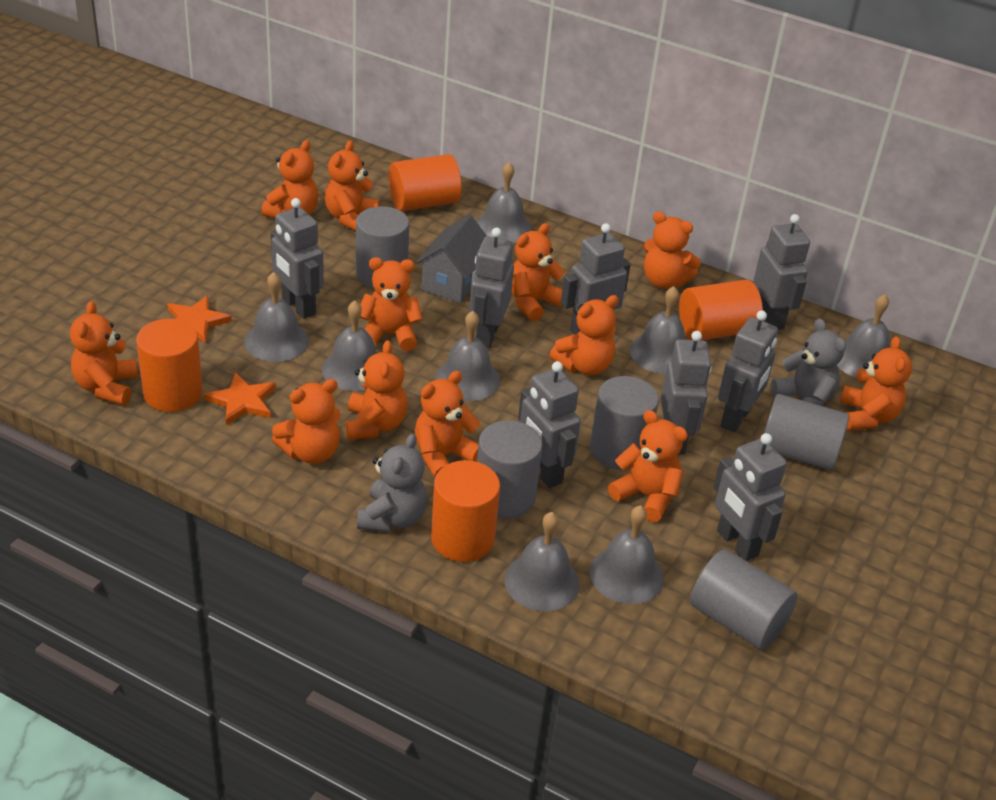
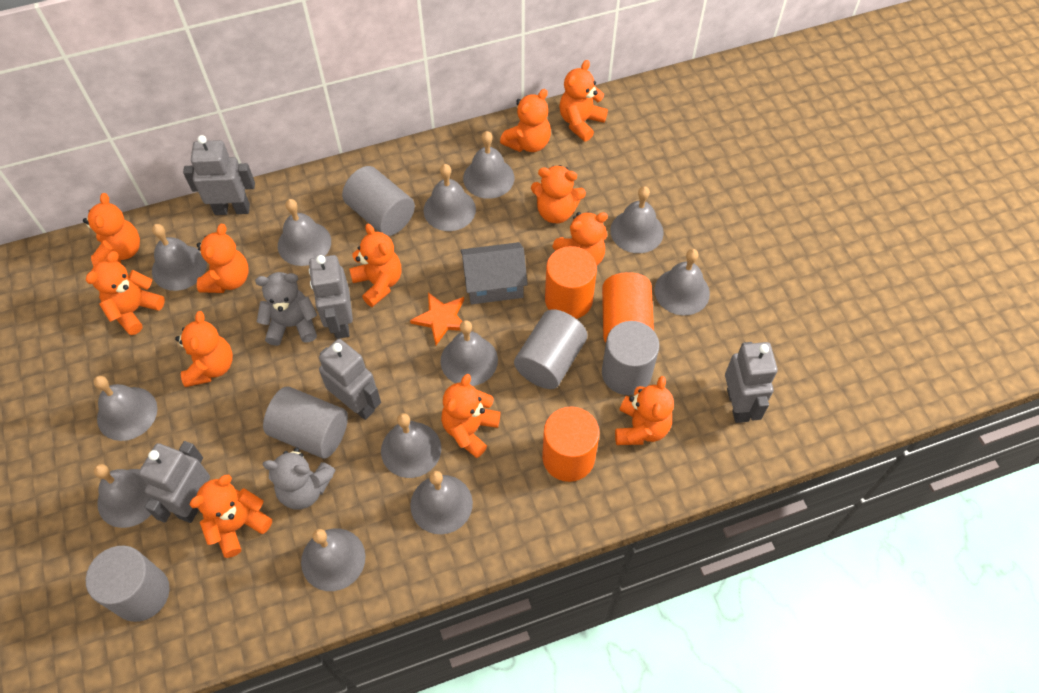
grey bell: [244,272,309,362] [322,301,377,391] [435,311,500,401] [476,162,532,243] [504,512,580,612] [589,505,664,604] [630,286,685,374] [837,294,890,378] = 8 -> [94,376,157,441] [94,464,151,528] [152,224,207,291] [278,199,331,266] [301,528,366,591] [381,413,441,478] [410,471,473,534] [423,164,476,231] [441,320,498,386] [463,131,514,199] [610,186,664,253] [654,249,710,315] = 12
grey robot: [271,198,324,319] [469,228,514,348] [518,361,581,488] [561,223,631,334] [661,331,712,455] [713,433,787,561] [718,310,778,432] [753,214,810,330] = 8 -> [139,441,210,523] [183,135,255,215] [309,255,353,339] [319,339,381,420] [725,342,778,423] = 5
orange cylinder: [136,319,203,412] [389,154,461,211] [431,460,500,562] [679,280,763,340] = 4 -> [542,407,600,482] [545,246,597,319] [602,272,654,343] = 3
orange star: [167,296,232,343] [204,372,276,425] = 2 -> [410,292,464,345] = 1

